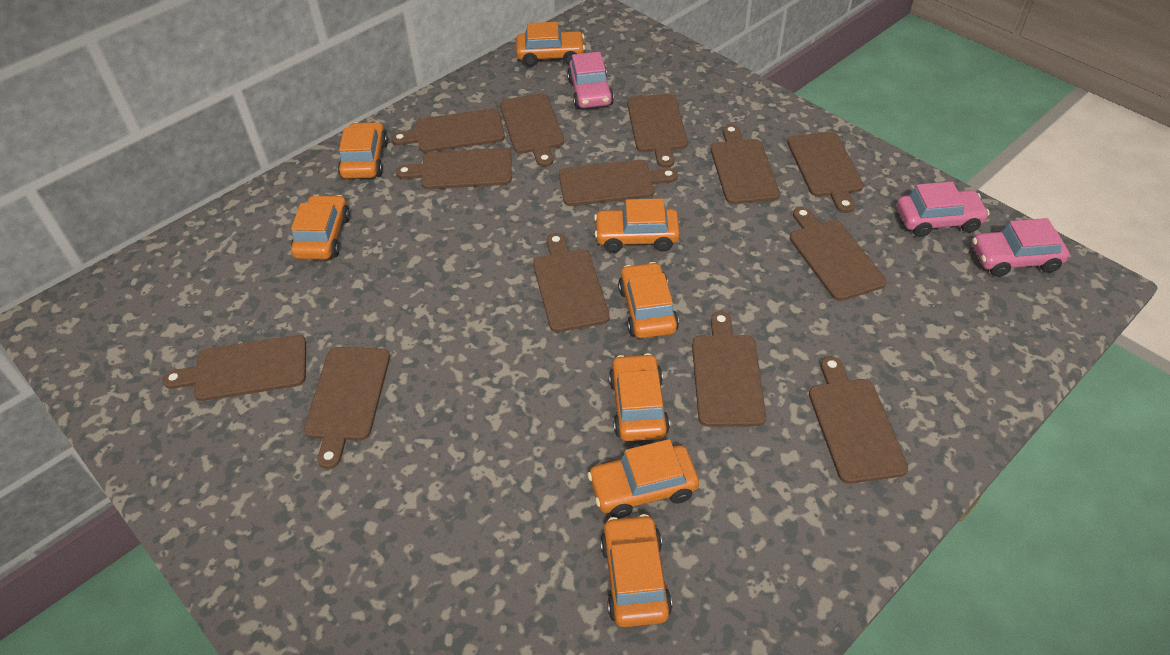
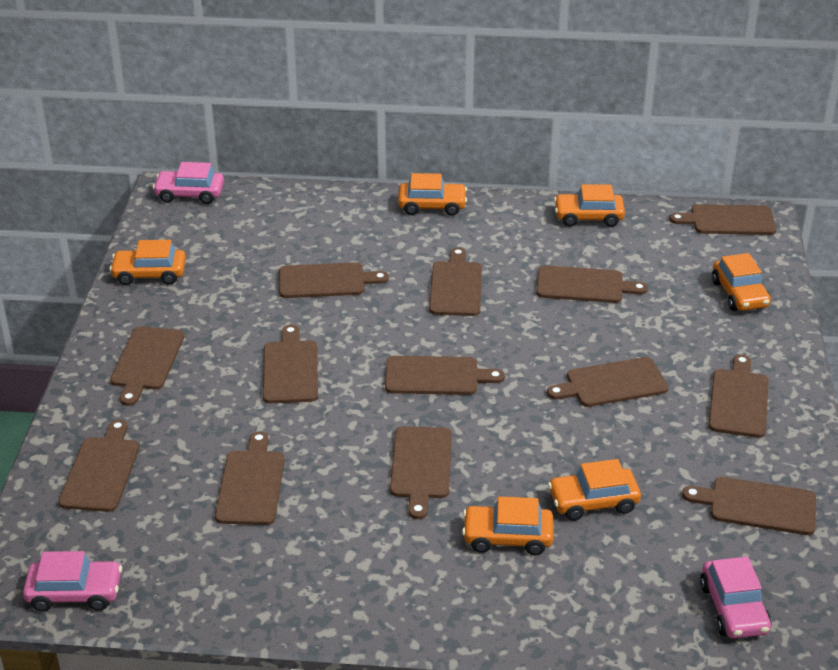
orange car: [291,195,350,260] [338,122,388,179] [516,22,585,67] [588,439,699,519] [594,198,680,253] [600,514,672,627] [609,353,670,441] [618,262,679,338] = 8 -> [109,240,186,285] [398,173,467,216] [462,496,554,555] [548,459,641,521] [554,184,625,227] [712,253,771,311] = 6

